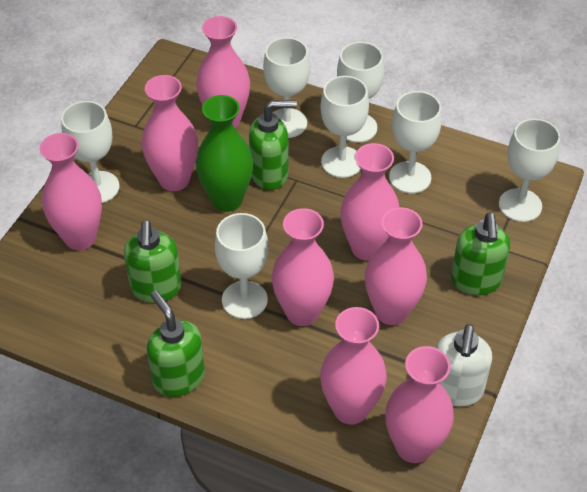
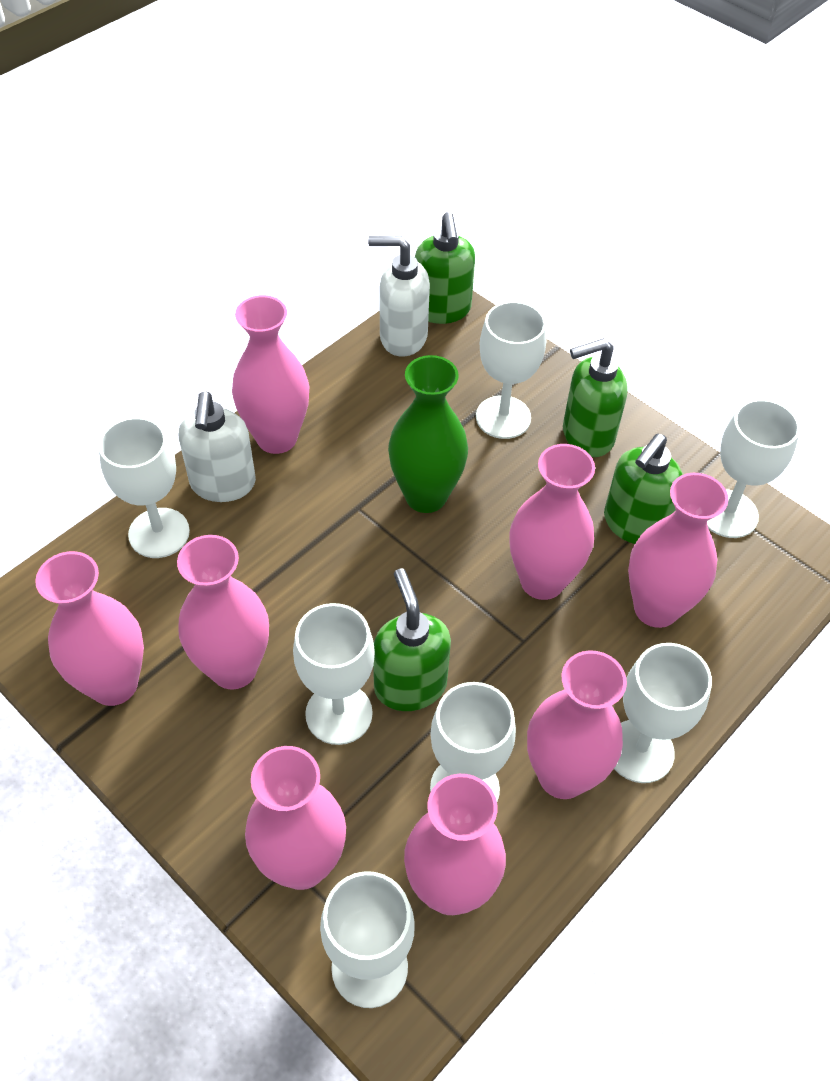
white soap dispenser: [436,324,492,406] = 1 -> [179,392,256,502] [368,236,430,357] = 2

